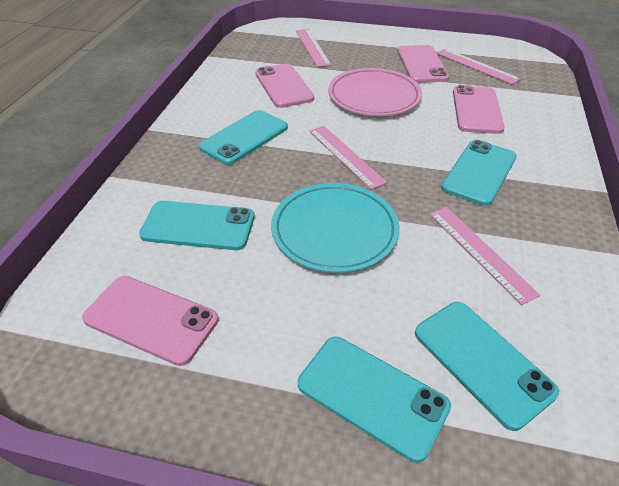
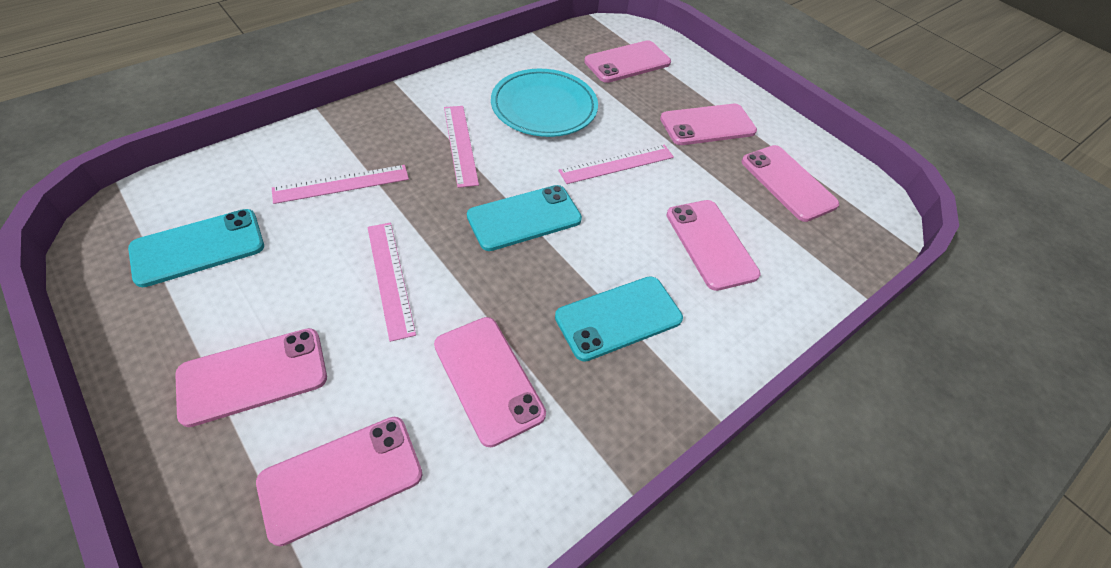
pink phone: [82,276,218,366] [255,64,314,108] [397,45,449,83] [453,85,505,134] = 4 -> [175,328,327,427] [256,417,423,546] [434,317,546,447] [584,40,671,83] [660,104,757,145] [666,200,761,291] [741,145,839,222] = 7
pink plate: [328,68,422,116] = 1 -> none = 0
turquoise phone: [139,201,254,250] [199,110,288,165] [298,337,451,463] [415,302,559,431] [441,140,517,206] = 5 -> [128,209,264,287] [467,185,582,251] [555,276,683,362] = 3

